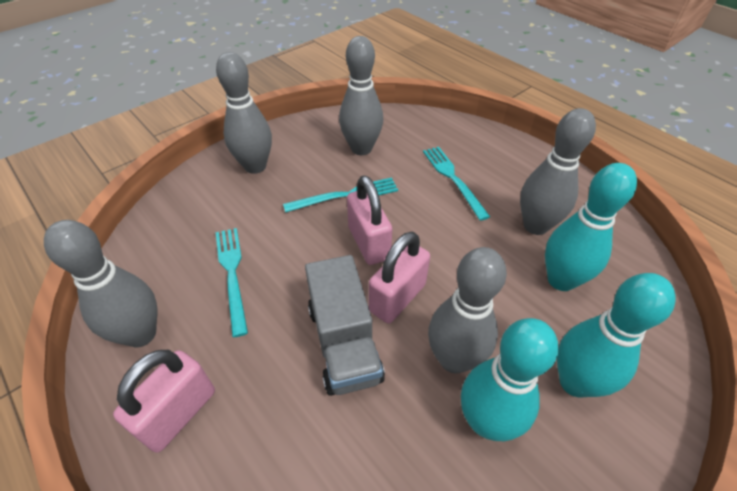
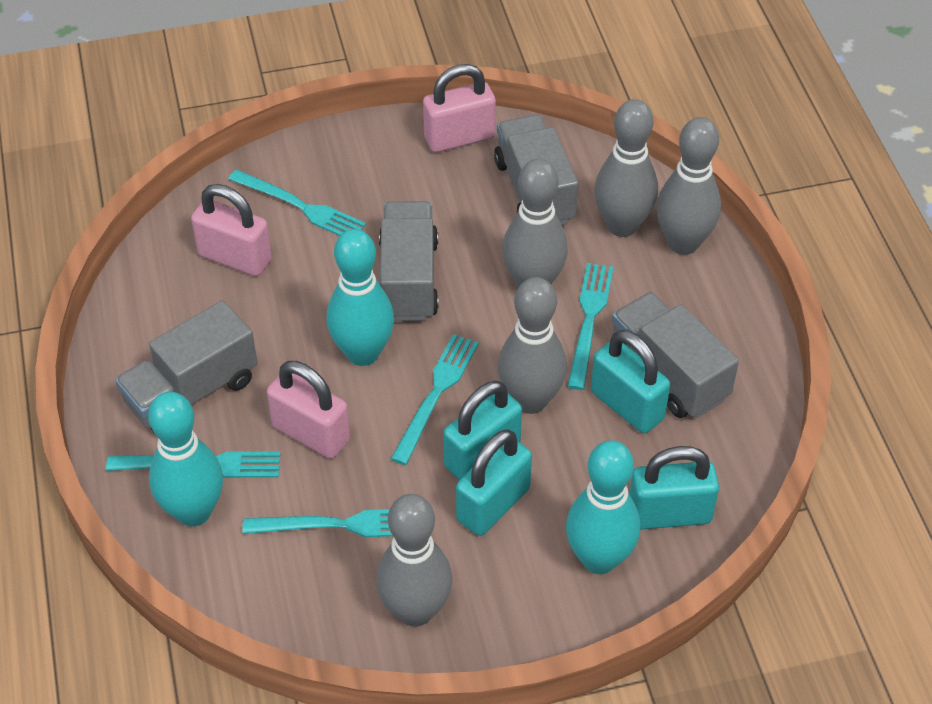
grey truck: [305,255,385,396] = 1 -> [115,300,257,434] [379,201,439,321] [494,115,578,225] [612,292,739,418] = 4
turquoise fork: [216,228,248,337] [283,178,398,213] [423,147,490,221] = 3 -> [106,452,281,478] [228,169,366,236] [243,509,393,537] [391,334,479,465] [567,263,613,390] = 5
turquoise padlock: none = 0 -> [443,381,522,480] [456,429,532,536] [591,330,670,433] [629,446,719,530] = 4

